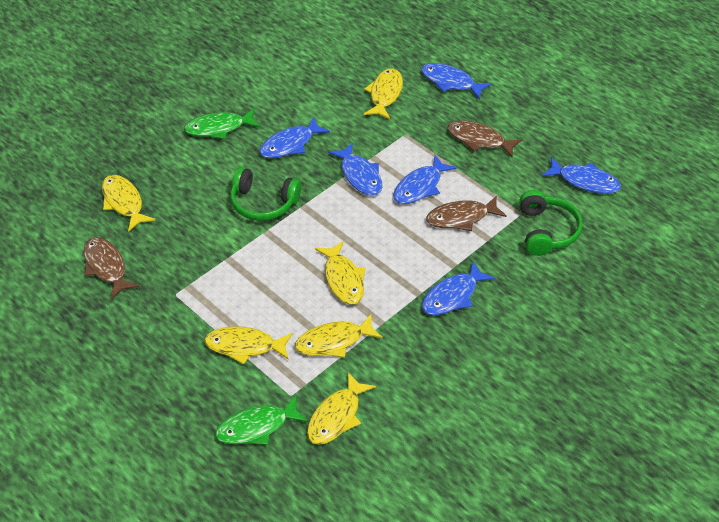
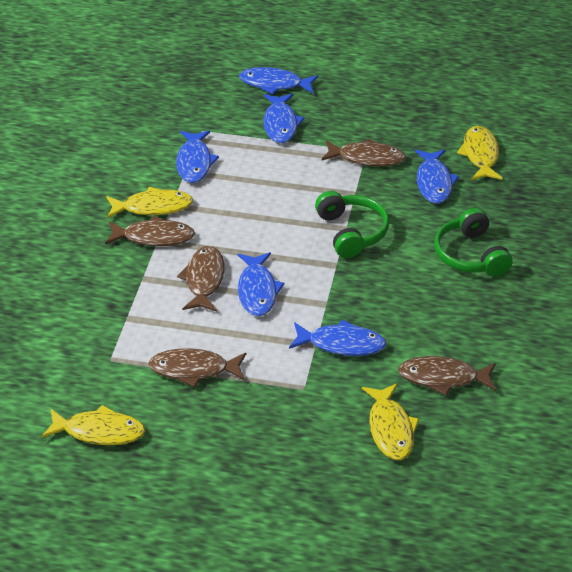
brown fish: [84,237,139,299] [426,195,507,231] [447,120,522,158] = 3 -> [105,216,195,246] [148,348,246,387] [177,246,225,312] [321,139,406,167] [398,356,496,396] = 5
green fish: [184,108,260,139] [215,396,308,445] = 2 -> none = 0
yellow fish: [102,175,155,232] [204,327,293,365] [295,313,383,358] [307,372,376,445] [315,241,366,304] [364,69,403,119] = 6 -> [41,405,145,445] [106,187,193,218] [362,383,419,461] [457,126,503,180] = 4

